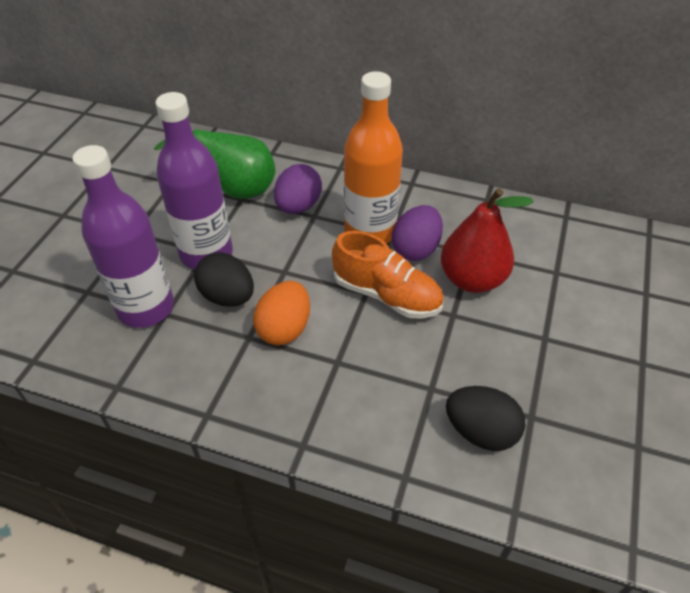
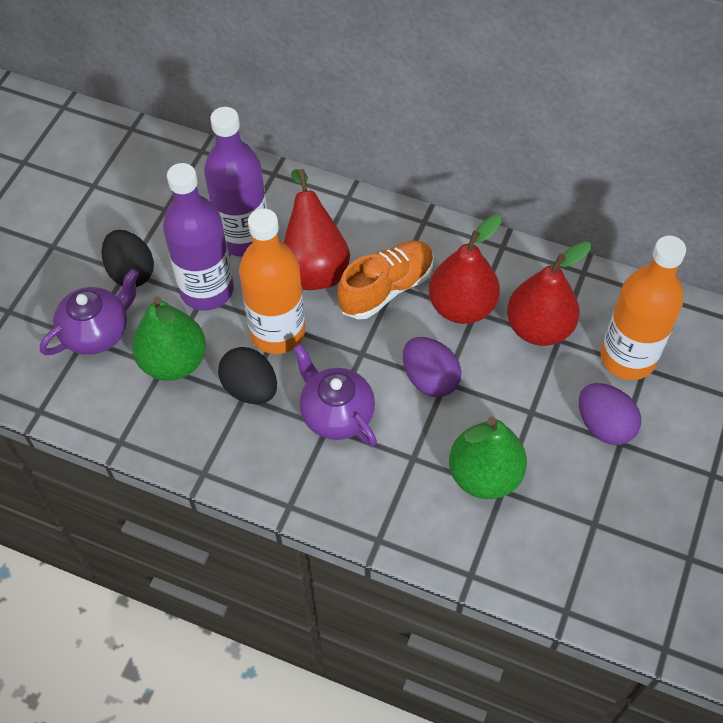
green pear: [154,129,275,199] = 1 -> [132,296,206,381] [449,417,527,499] = 2
orange bottle: [344,71,403,244] = 1 -> [239,208,305,354] [600,236,686,380] = 2
orange egg: [253,281,310,345] = 1 -> none = 0
purple teapot: none = 0 -> [40,269,139,355] [293,344,377,447] = 2
red pear: [441,188,534,293] = 1 -> [284,169,350,290] [429,215,502,324] [507,242,591,346] = 3

